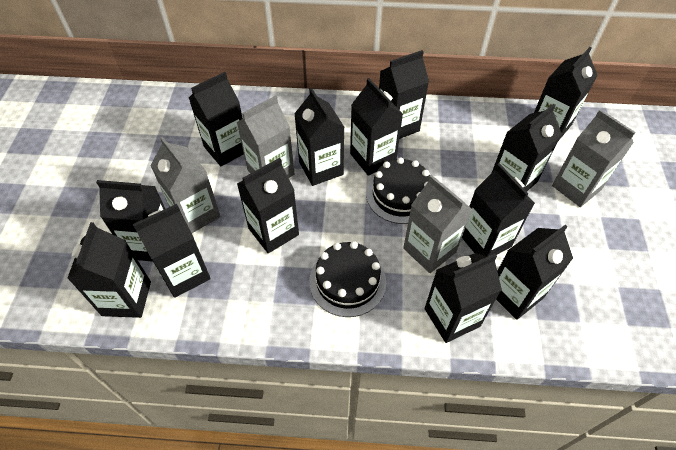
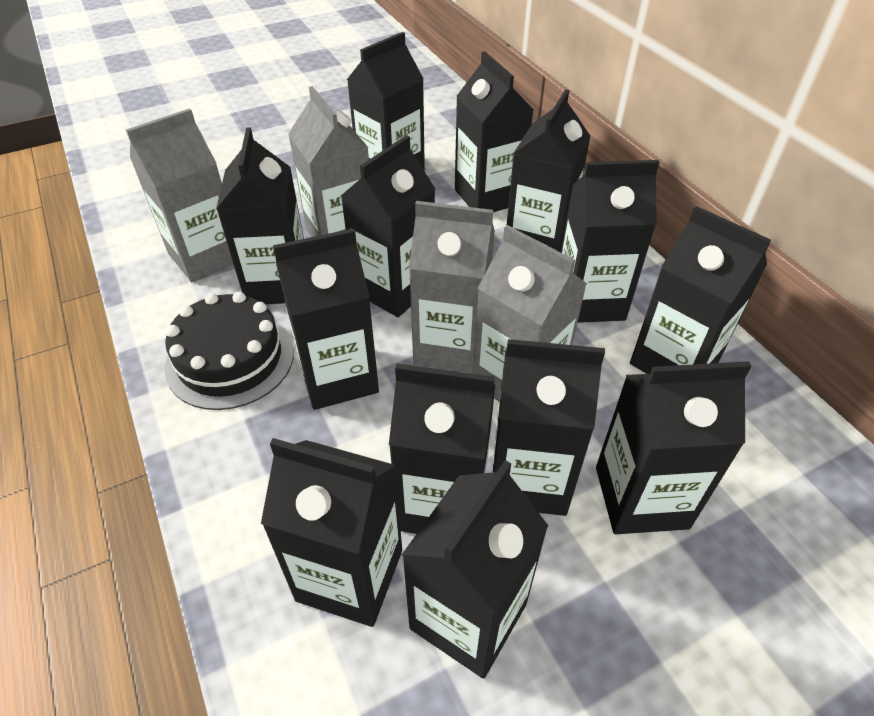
black cake: [309,241,386,317] [366,157,430,224] = 2 -> [165,292,294,410] = 1

